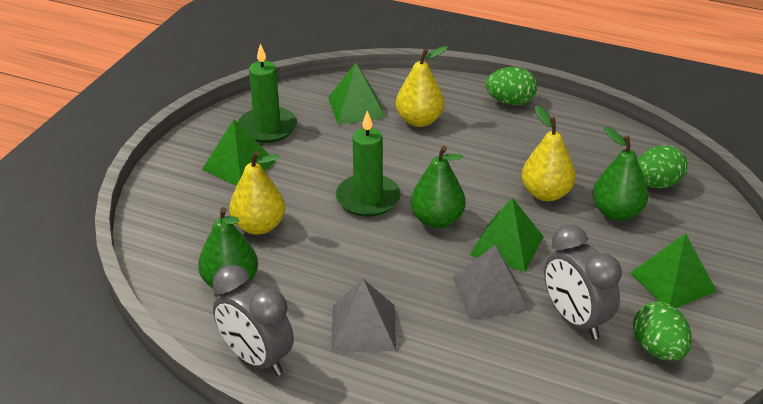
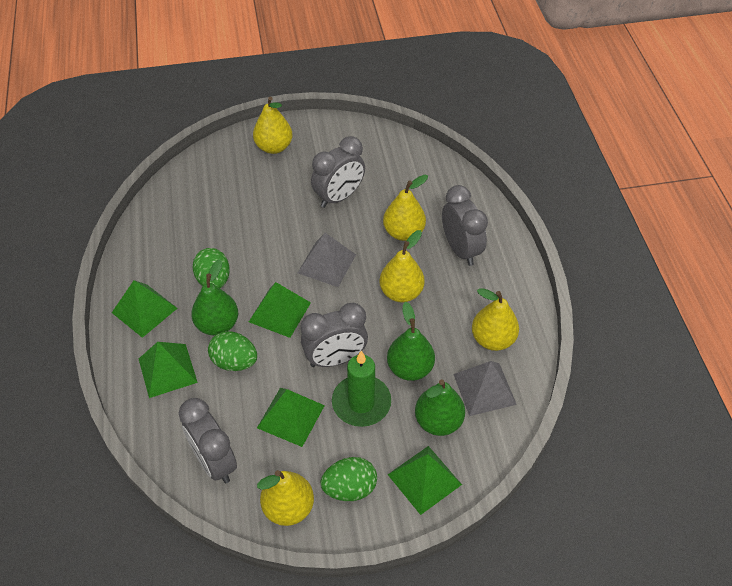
green candle: [238,43,297,143] [336,111,401,217] = 2 -> [332,351,391,427] = 1
green pyramid: [202,119,276,186] [328,63,386,124] [470,198,544,272] [631,233,717,308] = 4 -> [112,280,177,338] [139,342,198,398] [249,282,311,338] [257,388,325,447] [388,446,462,515] = 5
grey clock: [213,265,294,376] [544,224,622,339] = 2 -> [179,398,237,483] [301,303,368,367] [311,136,365,208] [442,185,488,266] = 4
yellow pear: [229,151,285,235] [396,46,448,127] [521,106,576,201] = 3 -> [253,96,292,154] [257,470,314,526] [379,230,425,302] [383,175,428,241] [472,288,519,351] = 5

